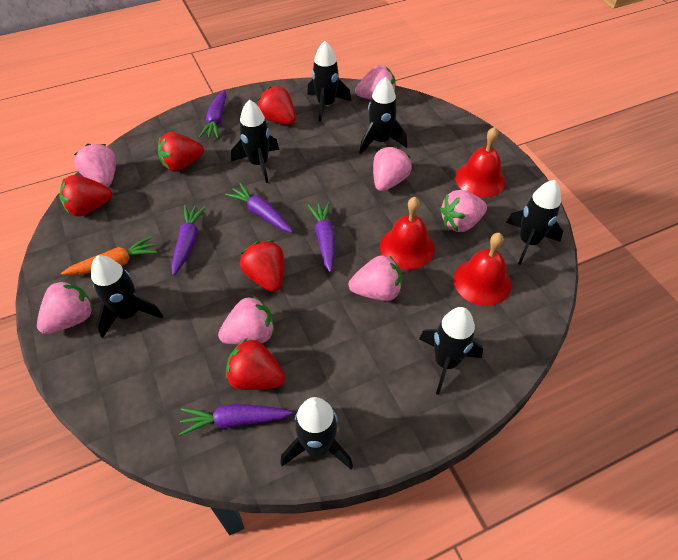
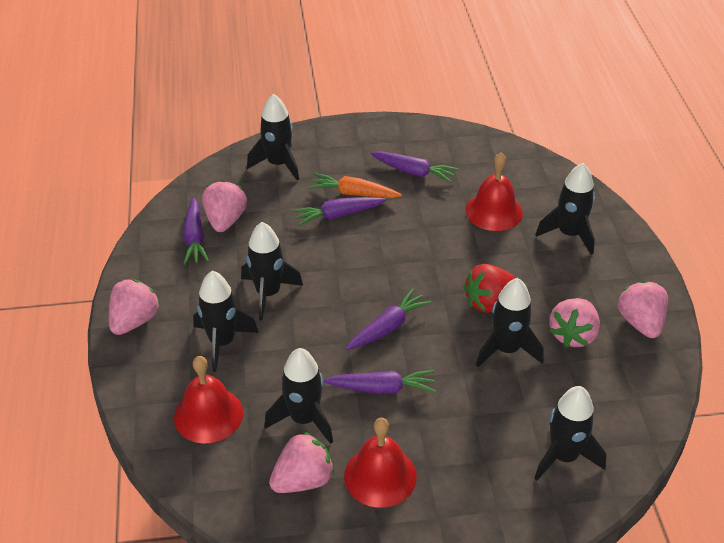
pink strawberry: [37,280,94,334] [74,144,116,187] [218,296,275,345] [349,255,402,301] [355,65,396,100] [373,147,412,191] [440,190,487,232] = 7 -> [109,279,160,335] [202,180,247,232] [269,432,335,493] [549,298,600,348] [618,281,668,338] = 5
red strawberry: [59,175,112,216] [158,132,204,172] [226,338,285,390] [240,240,284,292] [258,86,296,125] = 5 -> [464,264,516,313] = 1

